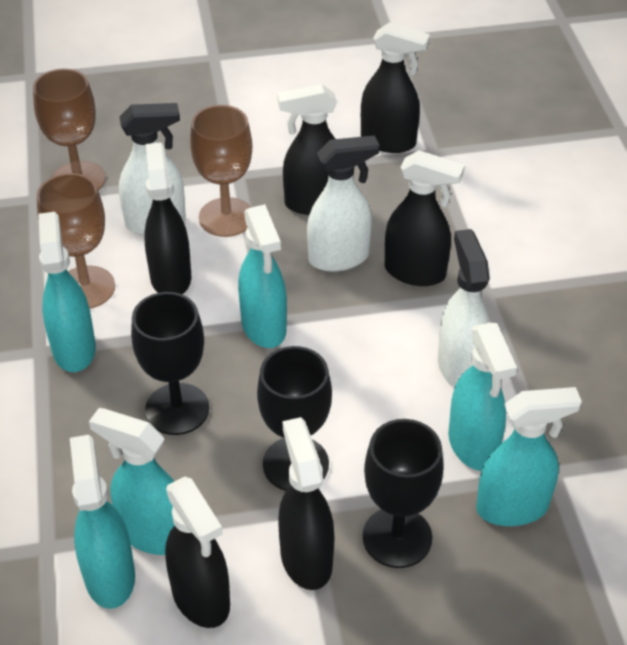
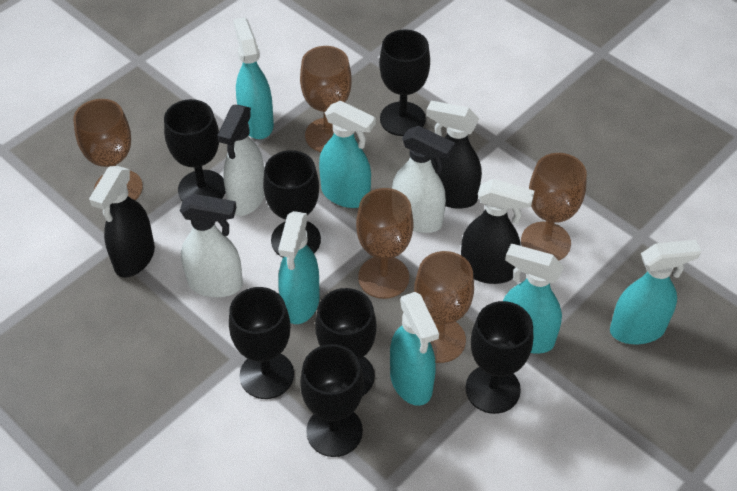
black goblet: [131,292,209,435] [257,346,332,491] [363,419,444,568] = 3 -> [164,99,226,201] [229,287,294,399] [263,150,321,257] [300,344,364,457] [315,288,377,396] [379,29,430,136] [465,301,533,414] = 7
black spray bottle: [144,142,191,295] [165,477,230,628] [277,84,337,215] [278,417,335,590] [361,22,430,153] [385,150,465,286] = 6 -> [89,166,155,278] [426,101,482,209] [461,179,534,284] = 3
brown goblet: [33,69,105,191] [37,173,115,309] [190,105,252,237] = 3 -> [73,99,143,200] [300,46,352,152] [356,188,414,299] [414,251,474,363] [521,153,587,261] = 5

